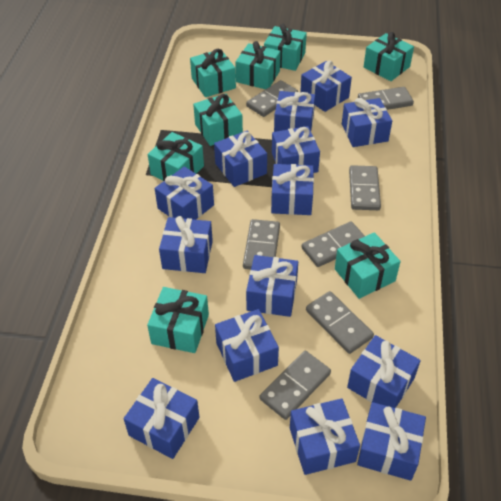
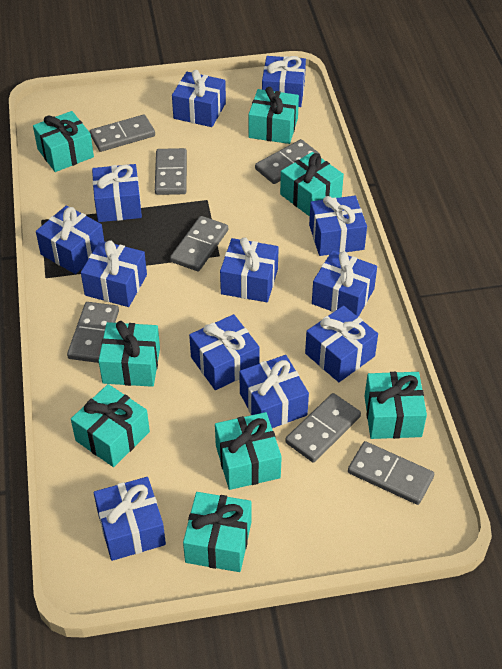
blue gift: [124,378,200,459] [155,166,214,220] [159,216,213,273] [214,131,267,187] [215,309,279,382] [246,255,298,317] [271,164,314,215] [272,126,320,173] [274,91,315,132] [290,398,360,475] [300,61,352,112] [342,98,392,147] [347,335,421,408] [357,402,426,481] = 14 -> [36,205,104,274] [81,240,147,307] [92,164,142,222] [94,477,166,561] [172,70,226,127] [189,314,260,390] [220,237,279,302] [239,355,309,428] [262,56,306,107] [305,305,378,382] [309,196,367,256] [312,250,377,317] = 12

